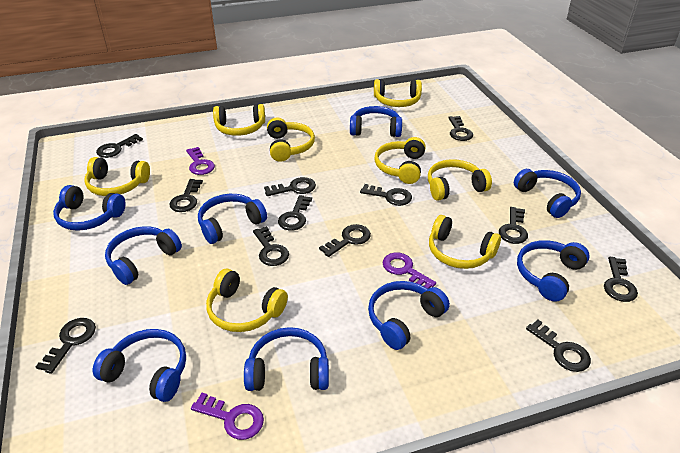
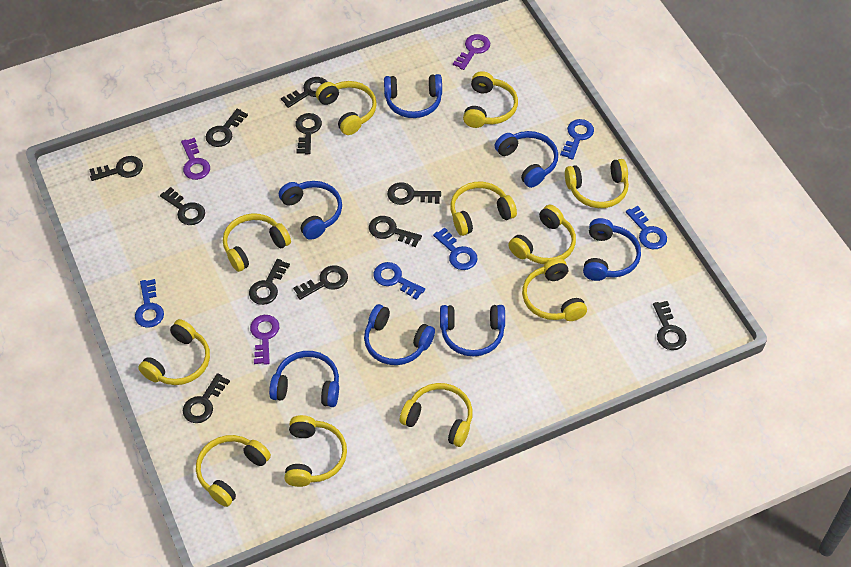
black key: [36,318,96,374] [96,134,143,158] [169,179,203,212] [253,226,289,266] [264,177,316,196] [278,195,312,230] [319,224,371,257] [360,184,412,206] [448,116,473,141] [499,207,528,244] [526,320,591,372] [604,257,638,302] = 12 -> [89,156,143,181] [160,187,205,225] [183,373,230,423] [206,109,248,147] [249,259,290,305] [281,77,327,108] [293,265,348,300] [295,113,322,154] [369,216,422,247] [387,182,441,205] [653,301,686,350] = 11
blue headphones: [53,185,126,231] [93,329,186,402] [105,226,182,285] [198,194,267,244] [244,327,329,391] [350,106,402,137] [368,281,450,350] [514,169,581,218] [517,240,590,302] = 9 -> [269,351,339,407] [279,181,342,240] [364,304,435,365] [384,74,442,118] [440,305,505,357] [494,131,558,188] [583,218,641,281] = 7
blue key: none = 0 -> [135,279,164,328] [373,262,425,300] [433,227,478,270] [560,119,594,160] [626,206,667,249] = 5
yellow headphones: [84,157,150,196] [206,269,288,332] [213,104,265,136] [267,118,315,162] [374,79,422,107] [375,137,426,184] [428,159,492,201] [429,215,501,269] = 8 -> [138,319,210,385] [196,435,271,507] [223,213,291,272] [285,415,347,487] [316,81,377,135] [399,383,473,447] [450,182,517,236] [463,71,518,128] [508,205,576,264] [522,258,587,321] [565,159,629,208] = 11

